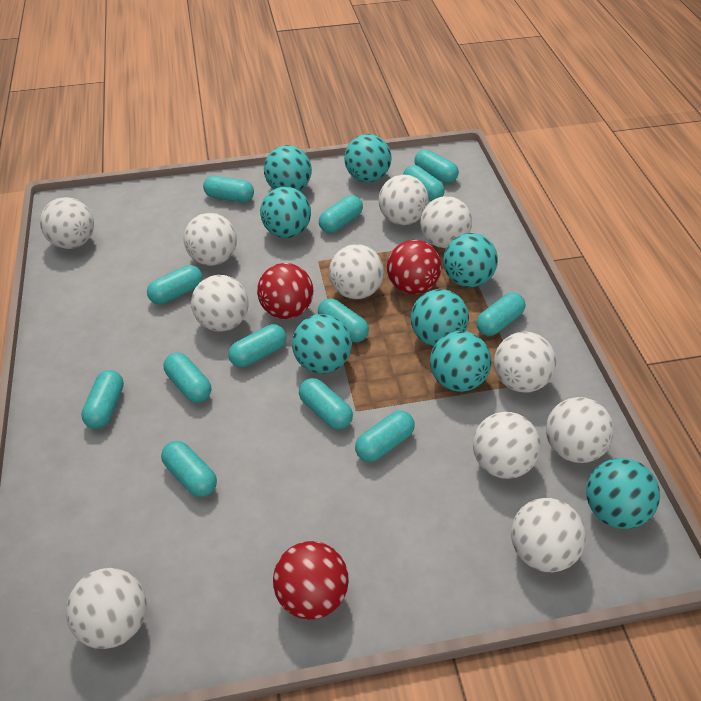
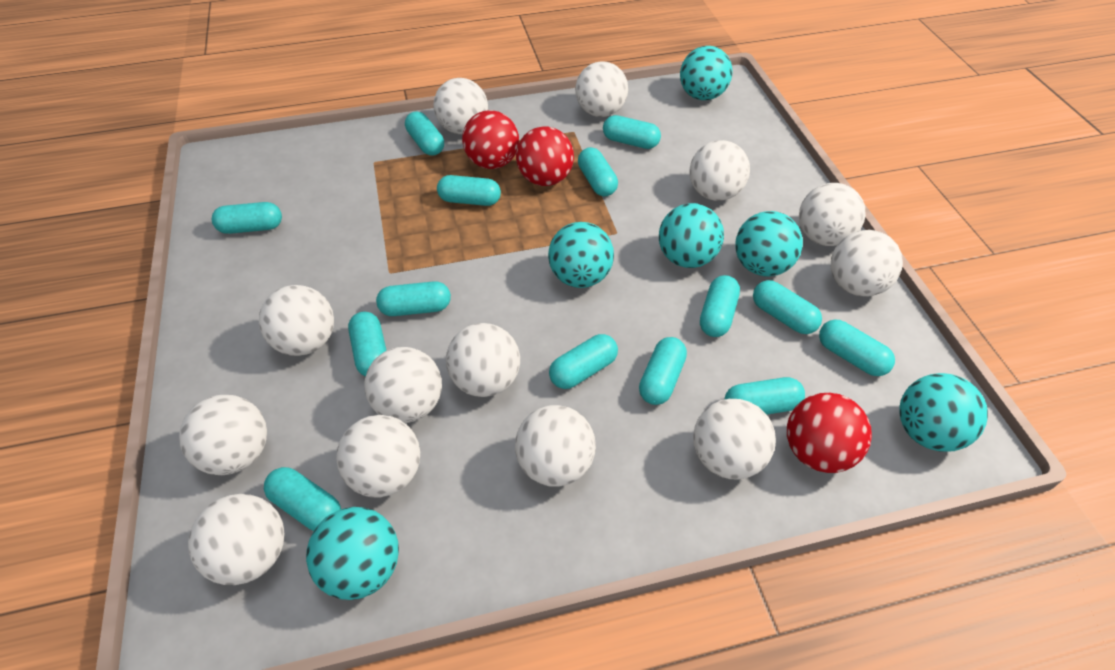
turquoise ball: [260,187,311,238] [264,145,312,191] [292,314,352,374] [344,134,391,182] [411,289,469,346] [430,331,491,392] [443,233,498,287] [586,458,660,529] = 8 -> [306,507,399,600] [548,222,614,288] [659,203,724,268] [680,46,733,100] [735,211,803,277] [899,373,988,452] = 6
turquoise capsule: [81,370,124,429] [147,265,202,304] [161,441,217,497] [163,352,211,403] [203,176,254,202] [228,324,286,367] [299,378,353,430] [318,298,369,342] [319,195,363,233] [355,411,415,462] [403,165,445,201] [414,150,459,183] [476,293,525,336] = 13 -> [212,202,282,234] [264,467,341,531] [348,312,387,376] [376,281,451,316] [405,111,444,156] [437,175,501,206] [549,334,618,389] [578,147,618,196] [603,115,661,149] [639,337,687,405] [700,275,740,337] [724,377,805,415] [753,280,822,334] [819,320,895,376] = 14
white ball: [40,197,94,249] [66,568,147,649] [184,213,237,266] [191,275,248,332] [329,244,384,299] [379,175,429,225] [420,196,472,248] [473,412,541,479] [494,332,556,393] [511,498,586,572] [546,397,614,463] = 11 -> [179,395,267,475] [188,494,285,585] [259,285,334,356] [336,415,420,498] [364,347,442,423] [434,78,488,134] [446,323,520,397] [515,405,596,487] [575,61,628,117] [689,140,750,201] [693,399,776,480] [799,183,866,246] [831,230,903,297] = 13

